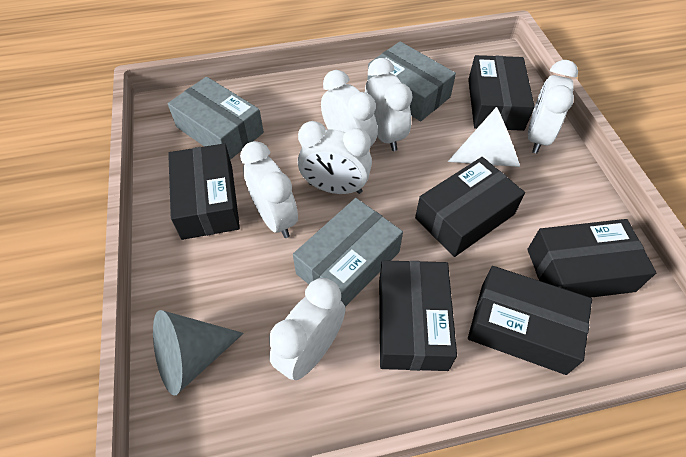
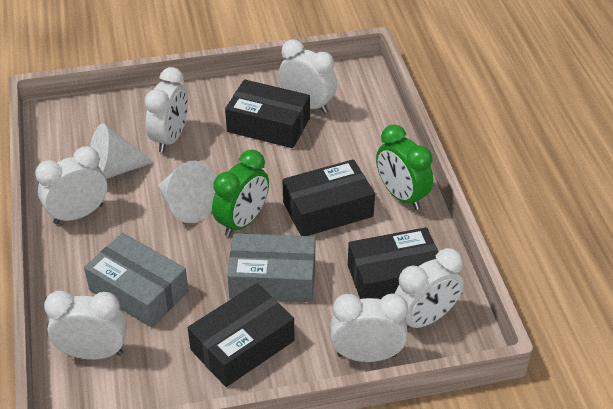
black box: [168,143,240,240] [379,260,457,371] [415,157,525,257] [468,55,535,131] [468,266,592,375] [527,219,656,298] = 6 -> [188,283,294,387] [225,79,310,148] [283,159,375,236] [348,227,438,299] = 4
green clock: none = 0 -> [212,149,269,237] [376,124,433,210] = 2
grey box: [168,77,264,160] [293,198,403,307] [367,41,456,121] = 3 -> [84,233,188,328] [227,233,315,302] = 2
grey cone: [153,310,244,396] = 1 -> none = 0
white cone: [448,107,520,167] = 1 -> [90,123,154,179] [157,160,216,223] = 2

